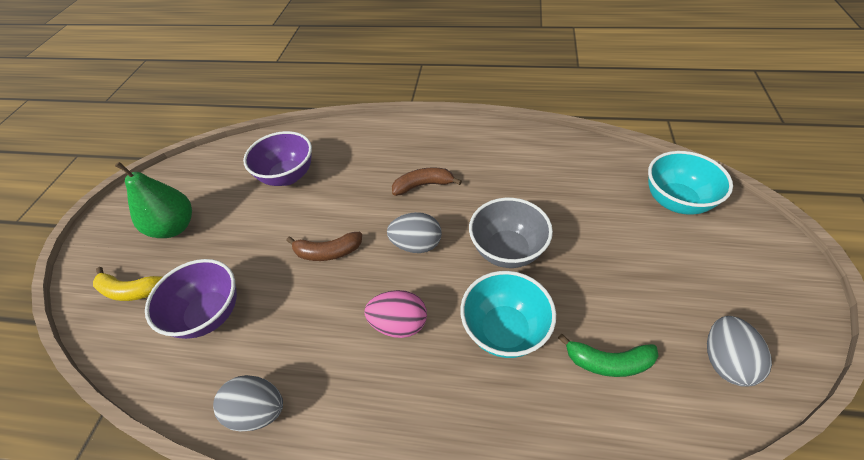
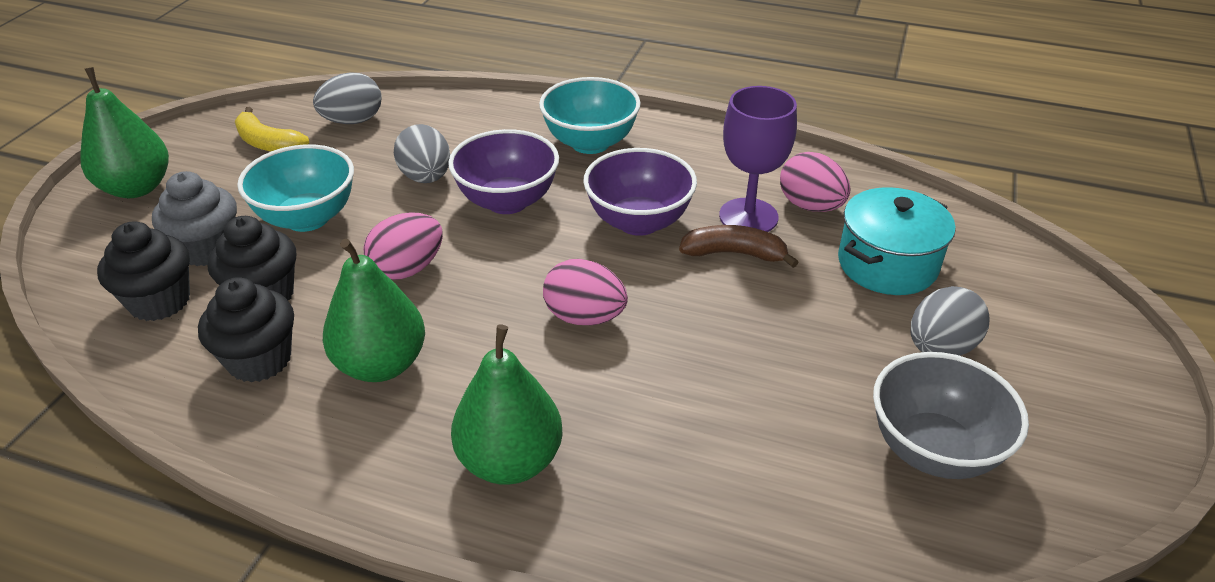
black cupcake: none = 0 -> [97,221,190,321] [198,277,294,382] [208,216,296,300] = 3
brown banana: [286,232,362,261] [392,167,462,196] = 2 -> [679,225,798,268] = 1
green banana: [558,334,658,377] = 1 -> none = 0
green pear: [115,162,192,238] = 1 -> [80,67,169,198] [323,239,425,382] [451,325,563,485] = 3
grey cupcake: none = 0 -> [152,171,237,266] = 1
pink egg: [365,290,427,338] = 1 -> [363,212,443,280] [543,259,628,325] [780,152,851,212] = 3
purple goblet: none = 0 -> [719,86,797,232] = 1
turquoise pot: none = 0 -> [838,187,956,295] = 1

